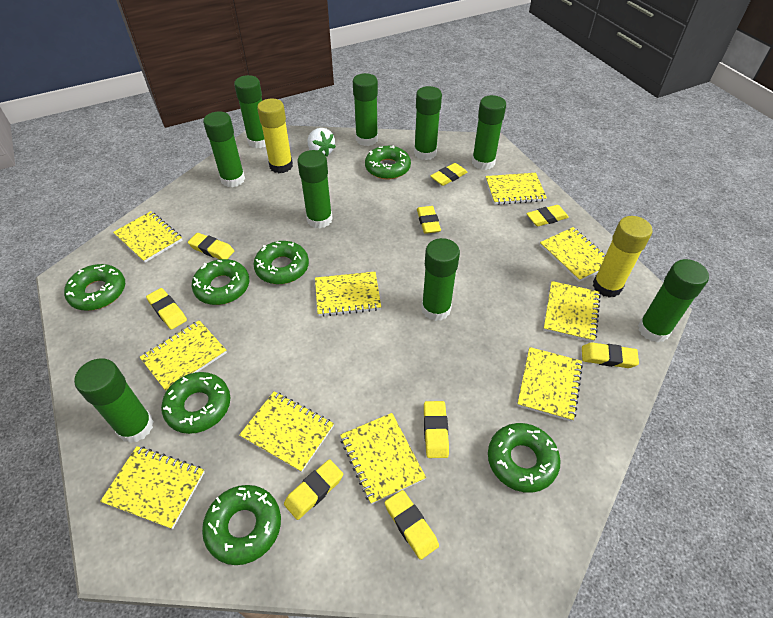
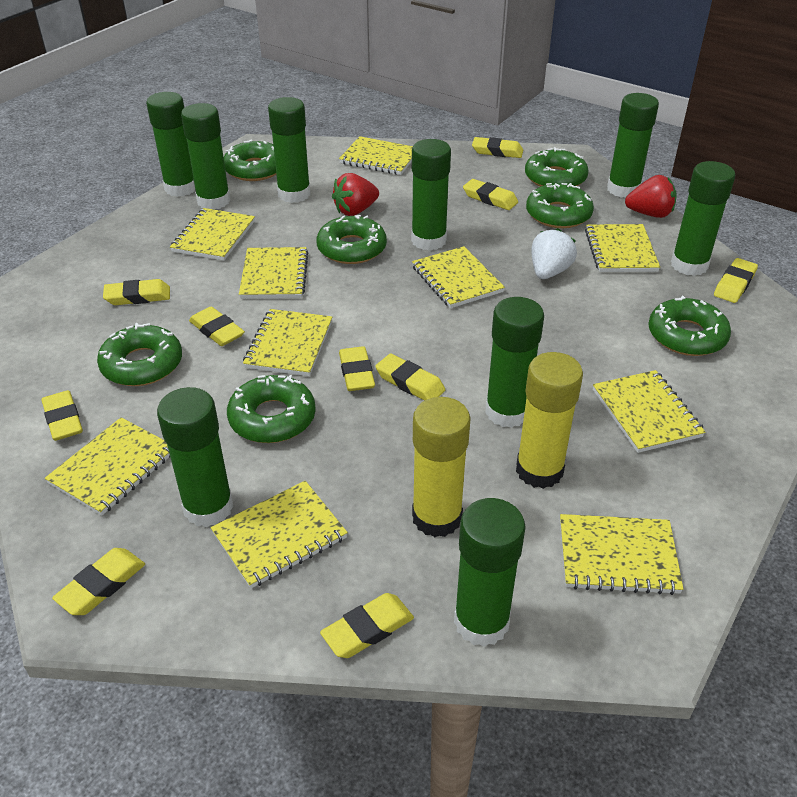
red strawberry: none = 0 -> [332,173,379,216] [625,175,677,218] = 2
yellow eraser: [146,288,187,330] [188,233,234,259] [284,459,343,520] [385,490,439,560] [417,206,441,234] [424,401,449,458] [431,163,468,186] [526,205,569,226] [582,343,639,368] = 9 -> [41,390,83,441] [52,548,145,615] [103,279,170,305] [189,307,245,346] [320,593,414,658] [339,346,375,391] [375,354,445,401] [463,179,518,210] [472,137,523,158] [714,258,758,303] = 10

